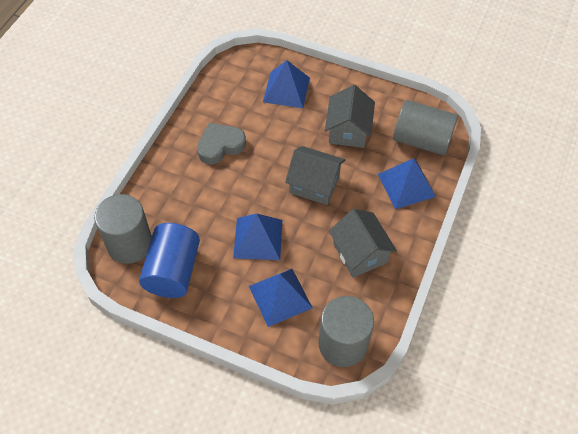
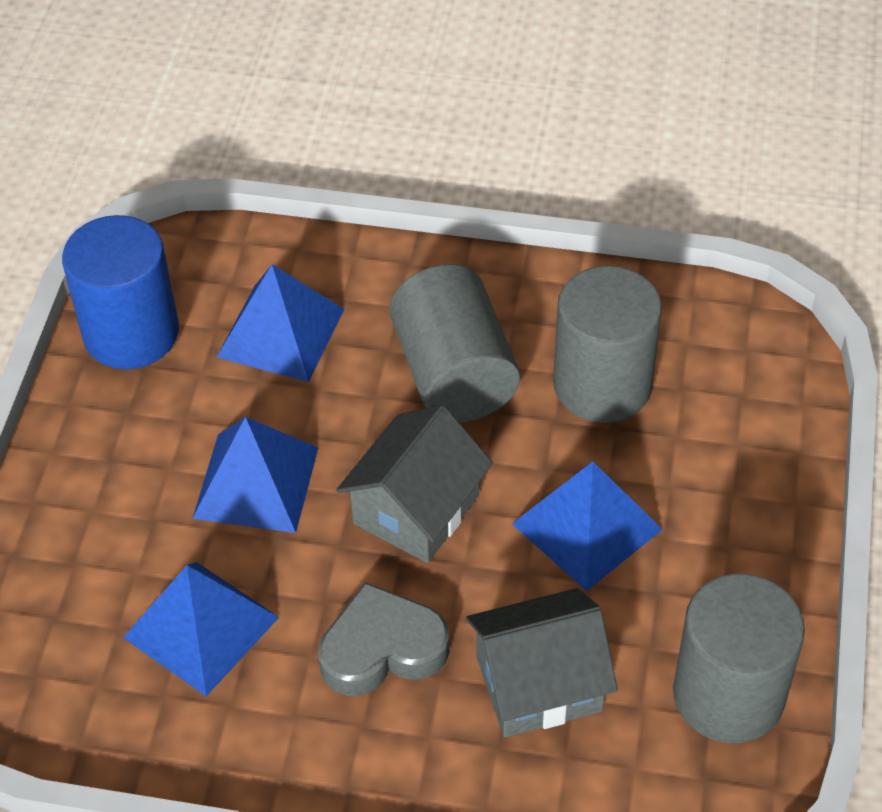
grey house: [285,146,345,205] [325,85,375,148] [329,209,397,278] = 3 -> [336,405,493,563] [466,588,618,737] = 2

